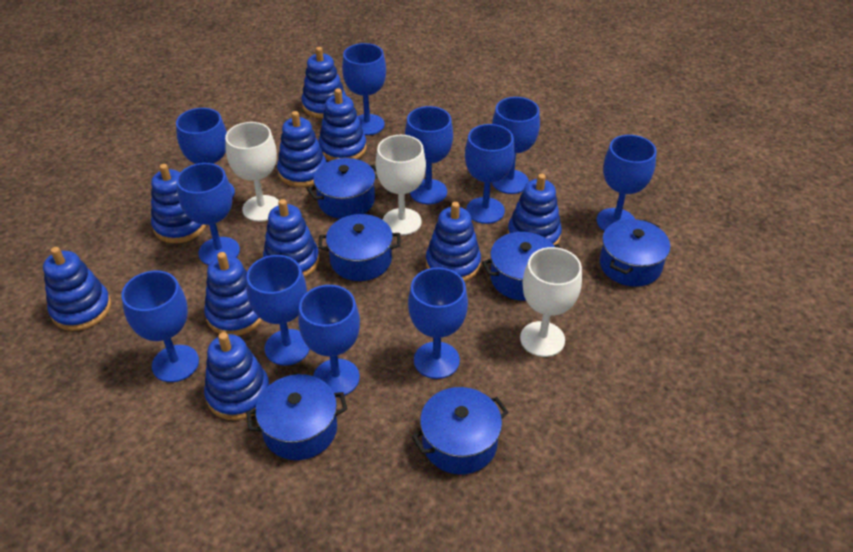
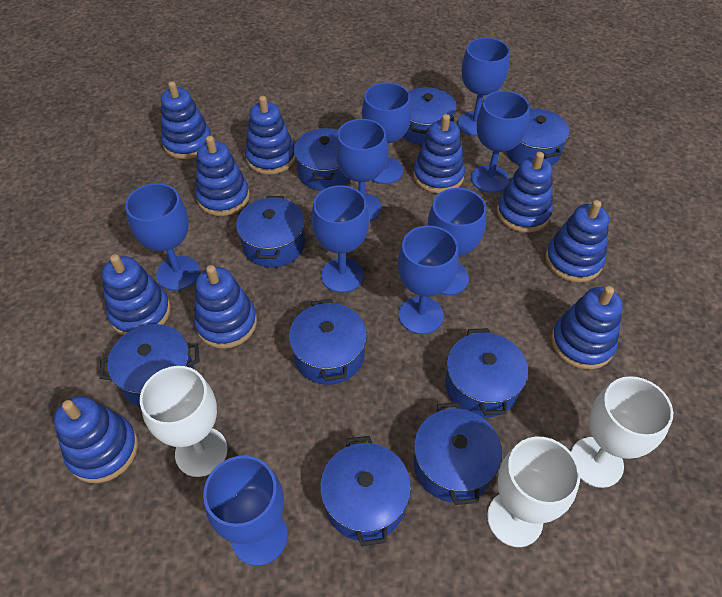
blue goblet: [121,271,199,382] [176,108,235,198] [176,163,240,265] [246,255,310,365] [298,285,360,397] [342,43,386,135] [405,106,453,204] [408,267,468,379] [465,124,515,224] [492,97,540,194] [597,135,656,231] = 11 -> [125,183,200,290] [203,456,288,566] [312,185,369,293] [335,119,388,221] [362,82,412,184] [398,226,459,334] [428,188,486,295] [457,38,510,136] [471,91,530,193] = 9
blue pot: [246,374,347,460] [307,158,378,219] [318,214,401,281] [412,387,509,474] [482,232,561,301] [600,219,670,287] = 6 -> [100,324,200,407] [236,196,305,268] [289,299,367,385] [294,128,351,191] [320,436,411,546] [403,87,457,145] [414,402,502,505] [445,328,528,418] [506,109,569,166] = 9

